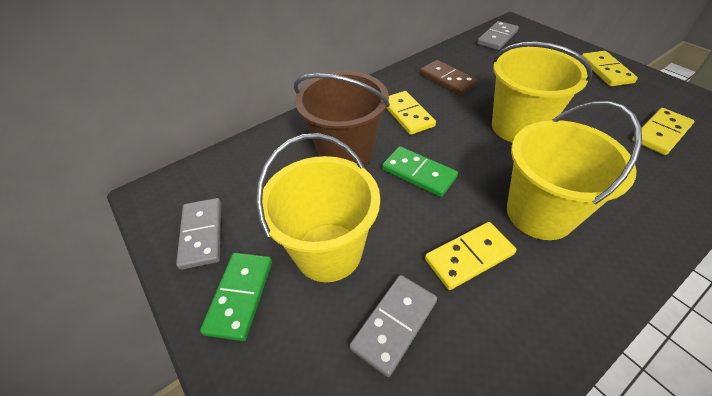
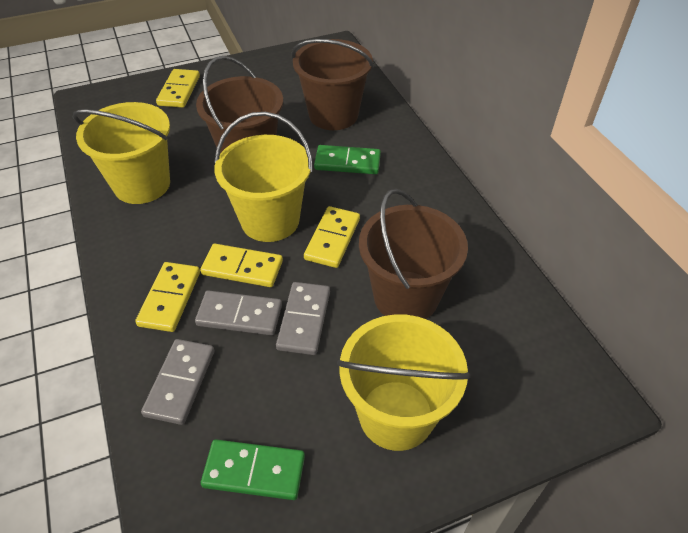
brown bucket: [294,71,390,167] = 1 -> [196,56,283,153] [291,39,374,130] [359,189,468,319] = 3
brown domino: [420,60,478,95] = 1 -> none = 0

